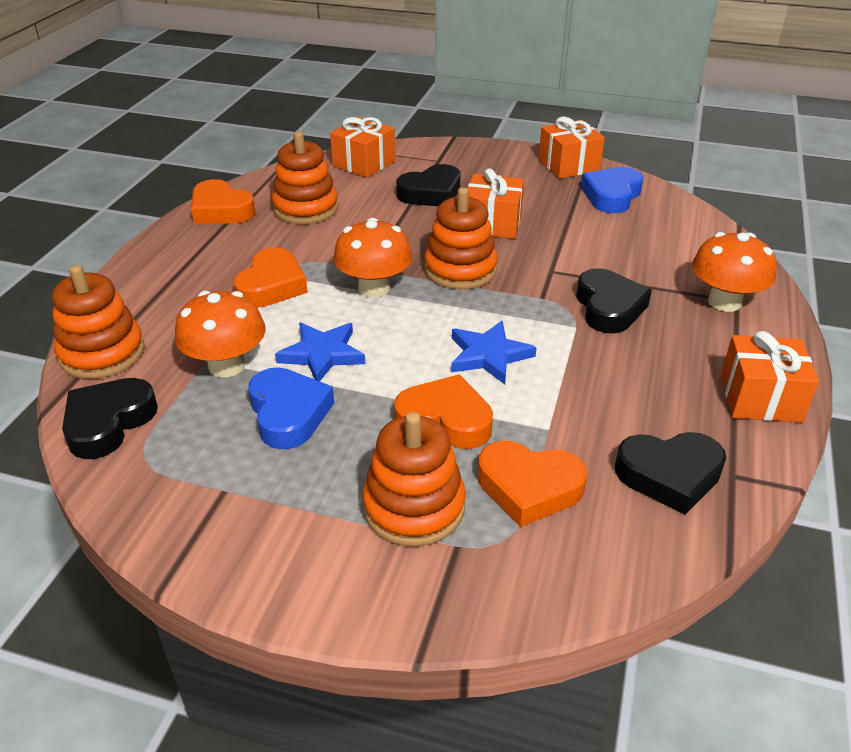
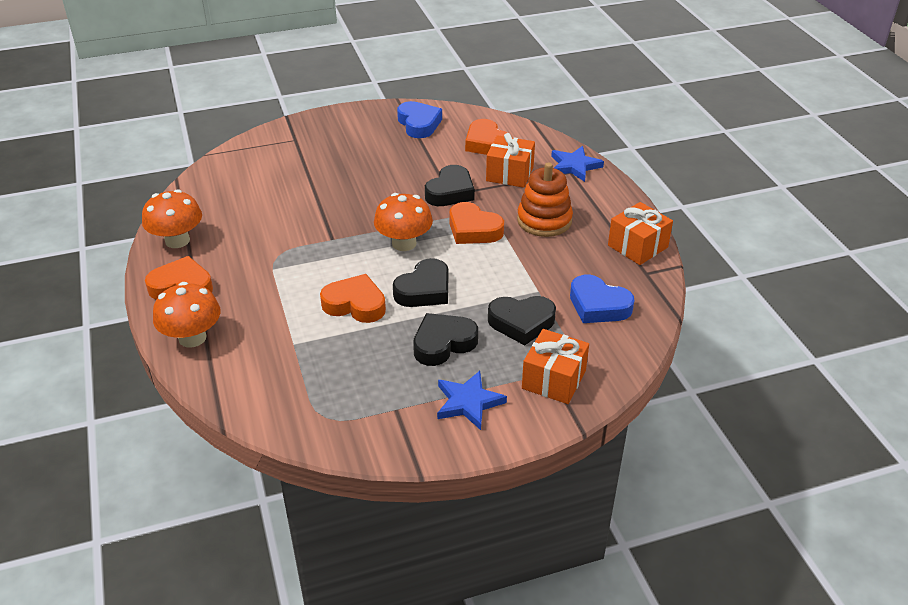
orange gift: [330,117,395,178] [468,168,524,239] [538,117,605,179] [721,331,819,422] = 4 -> [486,133,535,188] [522,329,589,404] [608,202,673,265] = 3
orange stacking toy: [52,265,145,379] [272,131,339,224] [362,412,466,547] [424,187,498,289] = 4 -> [517,162,573,237] = 1

